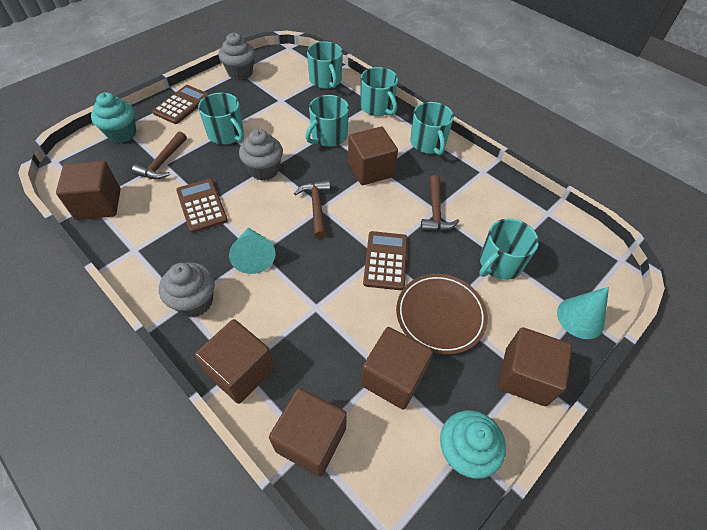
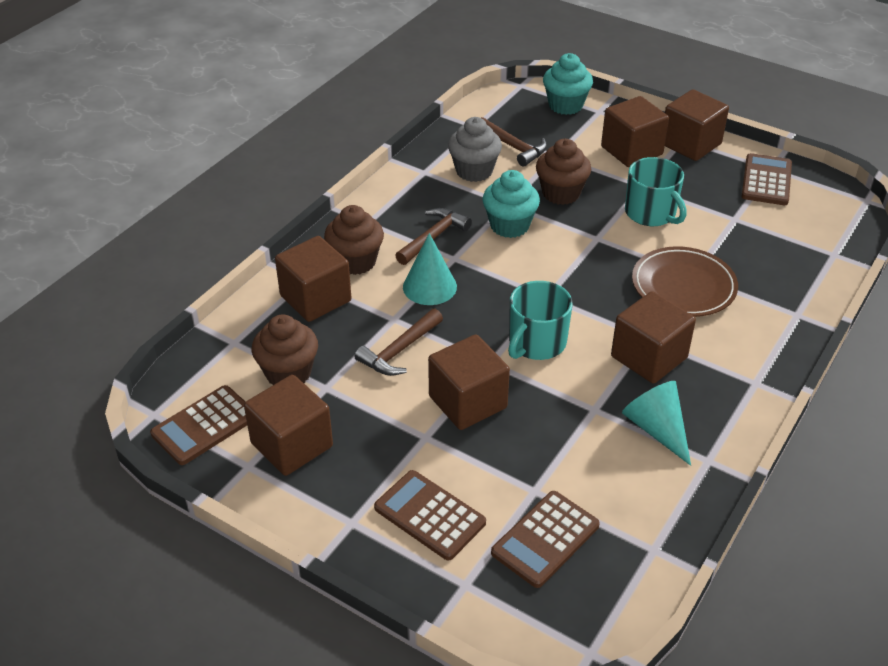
brown calculator: [152,85,209,124] [176,179,228,233] [363,231,408,290] = 3 -> [150,385,247,465] [374,470,486,560] [491,491,600,588] [741,153,792,205] = 4
brown cupcake: none = 0 -> [252,314,318,385] [324,205,384,275] [536,139,591,205] = 3
grey cupcake: [159,263,215,317] [218,33,255,80] [239,129,283,181] = 3 -> [448,117,502,182] = 1
turquoise mug: [198,93,244,145] [305,95,349,147] [307,42,343,89] [360,67,398,116] [410,102,454,155] [479,219,539,280] = 6 -> [508,281,573,360] [625,157,687,226] = 2

